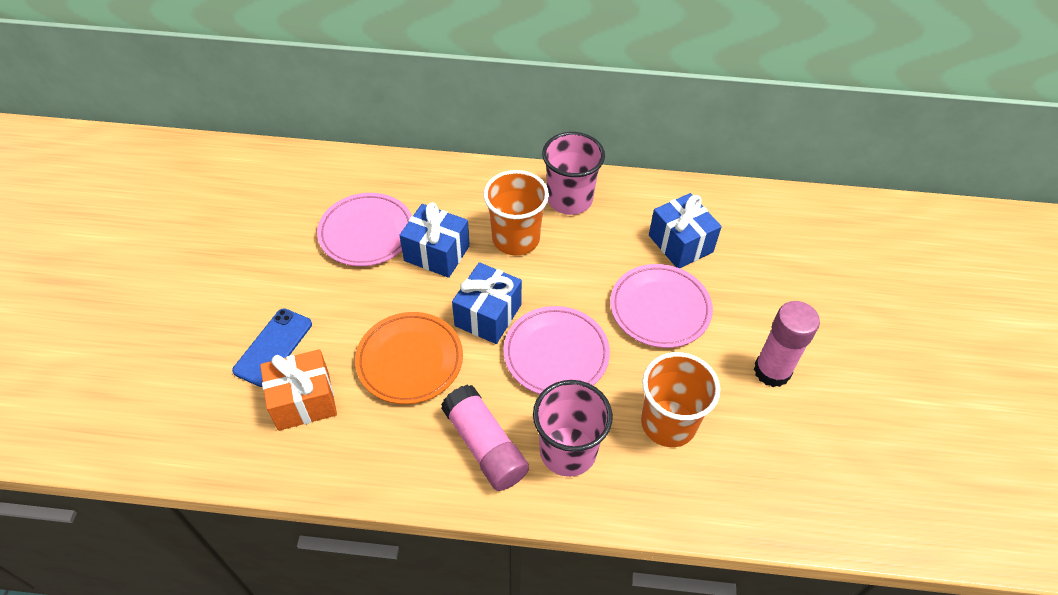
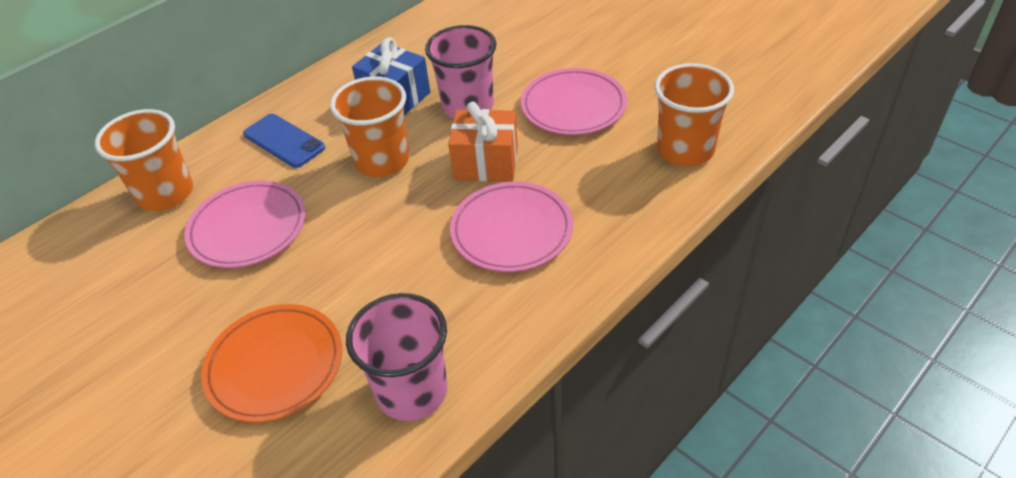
blue gift: [399,202,470,278] [452,262,522,344] [649,193,722,268] = 3 -> [352,37,430,115] = 1
orange cup: [483,170,549,255] [641,352,720,447] = 2 -> [95,109,193,211] [330,76,409,177] [654,63,734,166] = 3
pink glue stick: [441,385,529,491] [754,301,820,387] = 2 -> none = 0

